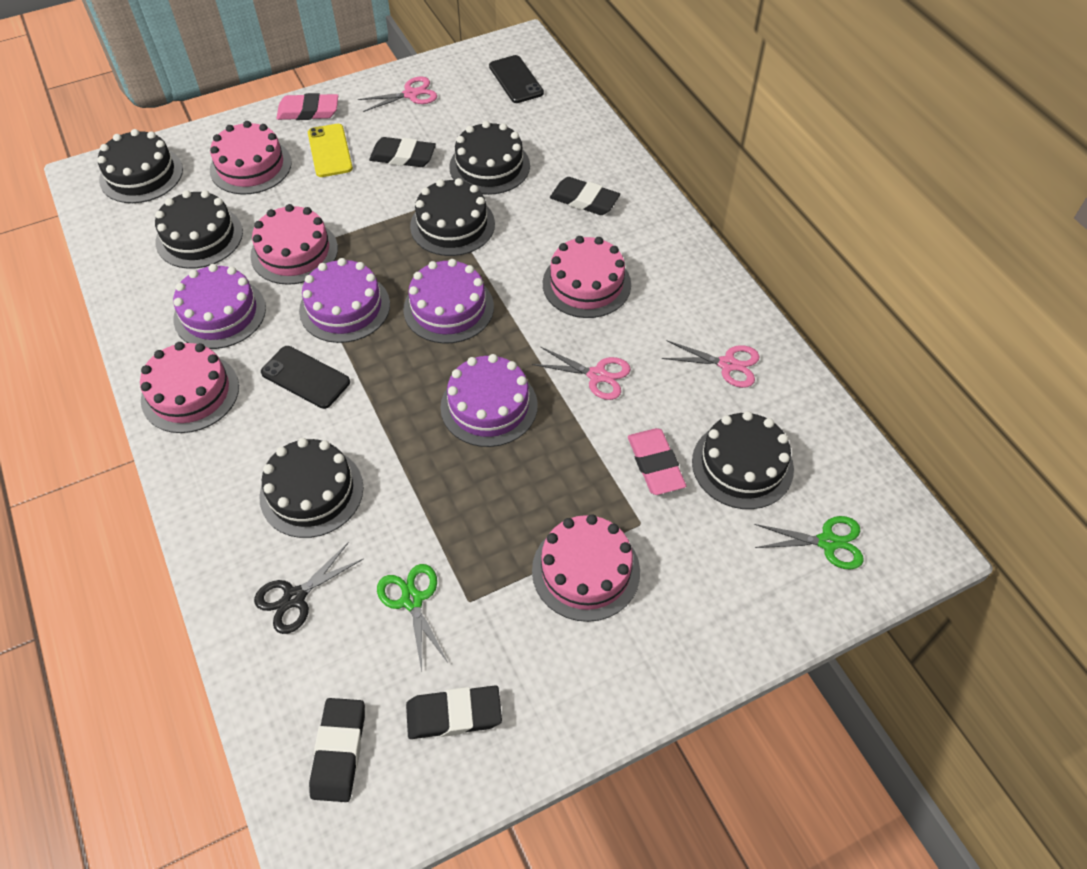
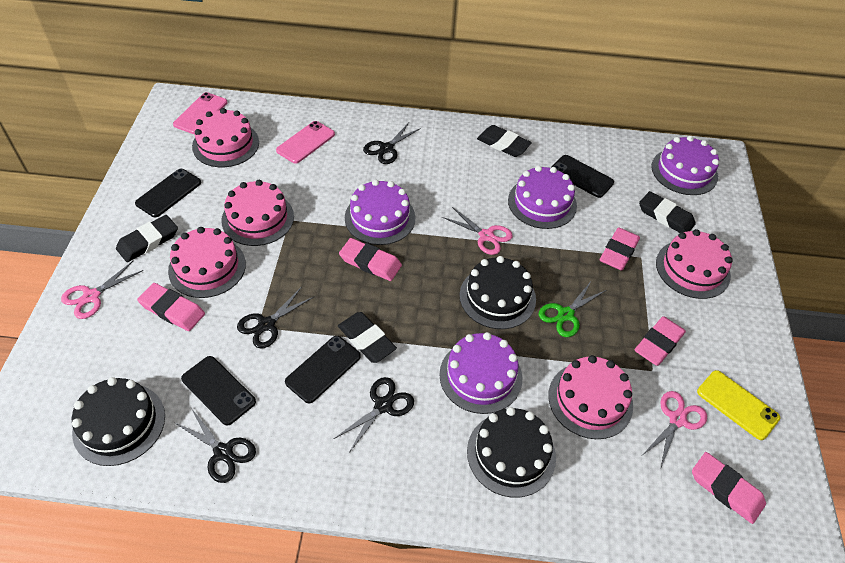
black cake: [97,129,183,203] [155,190,243,269] [260,438,363,538] [410,178,495,256] [449,121,530,195] [692,411,794,509] = 6 -> [72,377,165,466] [460,256,536,329] [467,407,556,498] = 3
black phone: [261,346,350,409] [489,55,544,103] = 2 -> [135,169,201,217] [181,356,256,425] [285,336,361,403] [552,155,614,198] = 4
black scissors: [254,542,363,634] = 1 -> [174,408,256,483] [237,287,314,348] [334,377,414,453] [363,123,421,164] = 4
green scissors: [377,564,447,672] [754,516,864,570] = 2 -> [539,280,606,337] = 1
pink eraser: [276,93,338,120] [628,428,686,495] = 2 -> [137,283,205,331] [339,238,402,281] [600,228,640,271] [635,316,686,366] [692,452,766,524] = 5
pink phone: none = 0 -> [173,92,227,134] [276,121,335,164] = 2

